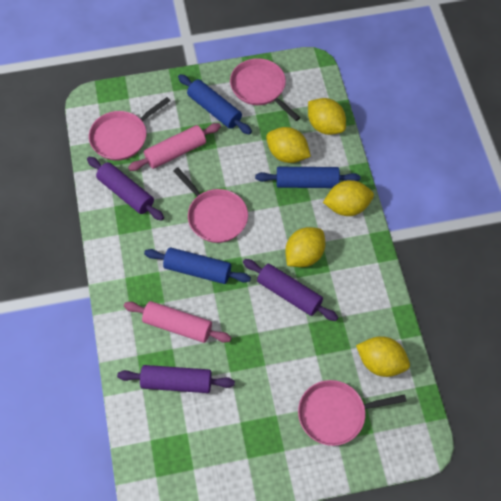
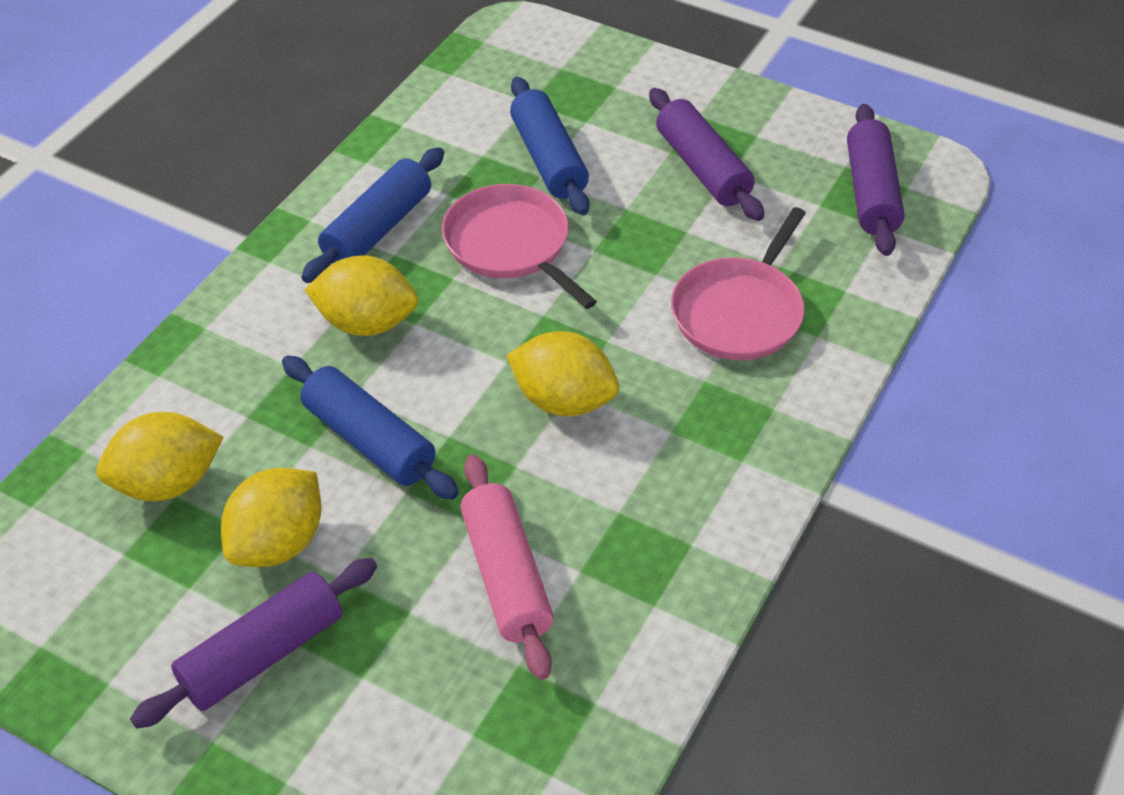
pink pan: [89,97,170,161] [173,167,248,243] [230,58,300,121] [298,380,407,446] = 4 -> [442,184,597,309] [671,207,806,360] = 2
pink rolling pin: [124,301,231,343] [128,123,221,171] = 2 -> [460,454,554,680] = 1
yellow lemon: [266,127,311,163] [285,227,325,267] [308,98,346,135] [323,180,374,216] [356,336,410,377] = 5 -> [97,412,224,501] [221,468,321,567] [304,255,418,336] [507,331,619,416] = 4

